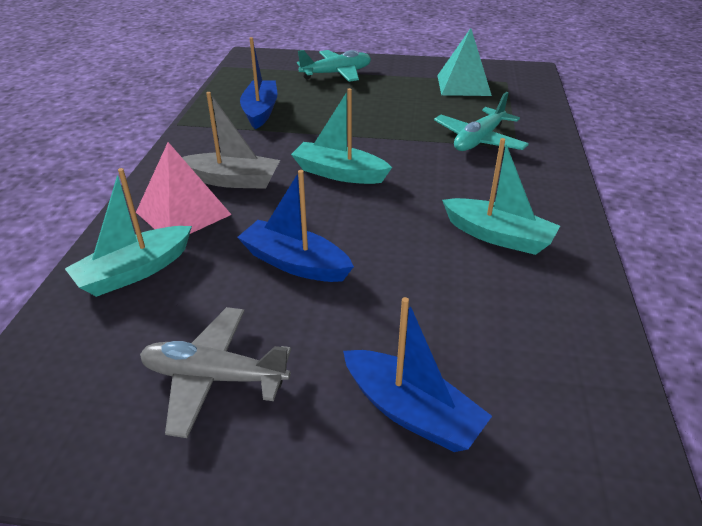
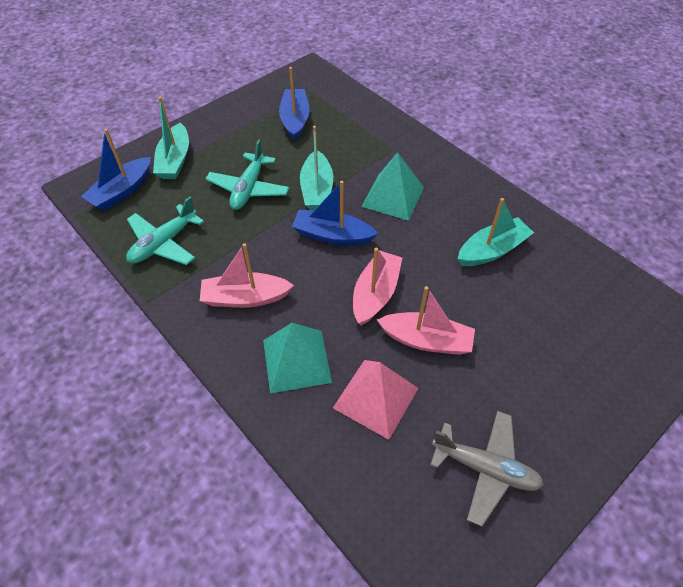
grey boat: [182,92,280,189] = 1 -> none = 0
pink boat: none = 0 -> [200,243,294,308] [353,247,402,325] [377,286,475,355] = 3
turquoise pyramid: [437,28,492,96] = 1 -> [263,323,332,393] [361,152,424,221] = 2

